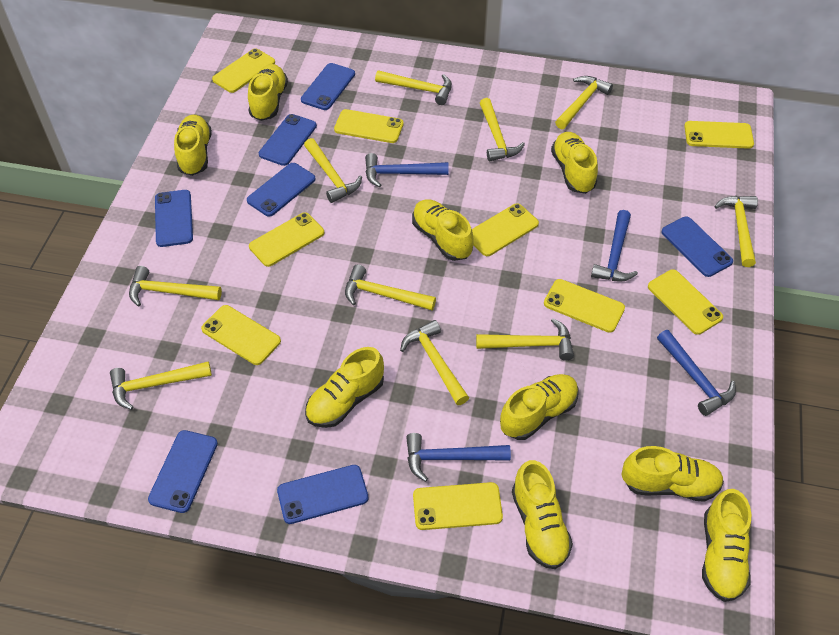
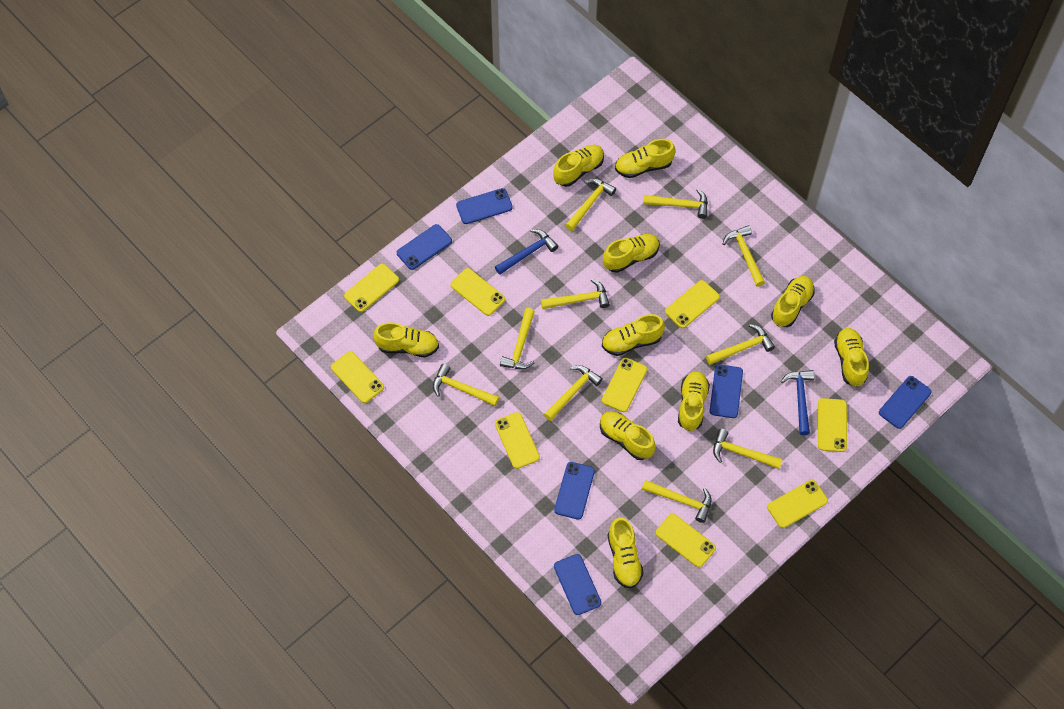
blue hammer: [365,153,449,187] [406,433,511,482] [591,210,638,281] [657,330,736,416] = 4 -> [495,229,558,275] [781,370,814,435] = 2
blue phone: [148,430,218,513] [155,190,193,247] [247,163,315,217] [259,114,317,166] [277,465,369,524] [301,63,355,110] [661,217,733,277] = 7 -> [397,224,452,270] [456,188,513,224] [554,462,595,520] [554,554,601,615] [710,364,743,418] [879,376,932,429] = 6
yellow shoe: [174,115,212,176] [248,64,288,121] [305,347,384,428] [412,199,474,261] [500,374,579,440] [512,460,573,569] [551,132,598,194] [621,446,724,502] [702,489,751,602] = 9 -> [373,322,439,357] [553,145,604,187] [600,411,656,460] [602,314,665,356] [603,234,660,273] [608,517,644,589] [615,139,675,178] [678,371,710,431] [771,276,815,327] [834,328,869,387] = 10

